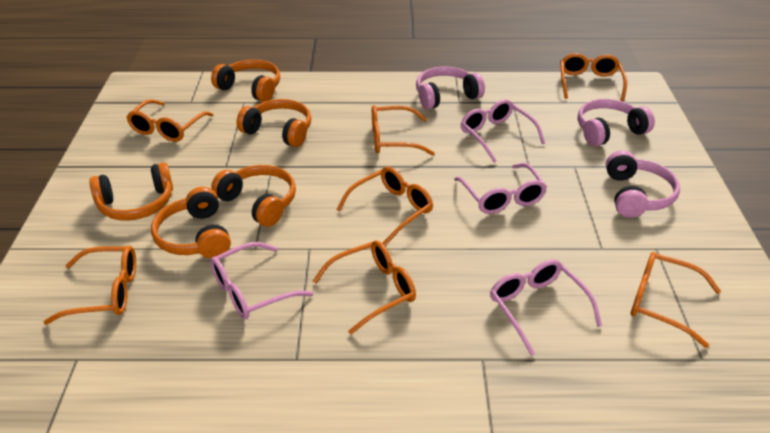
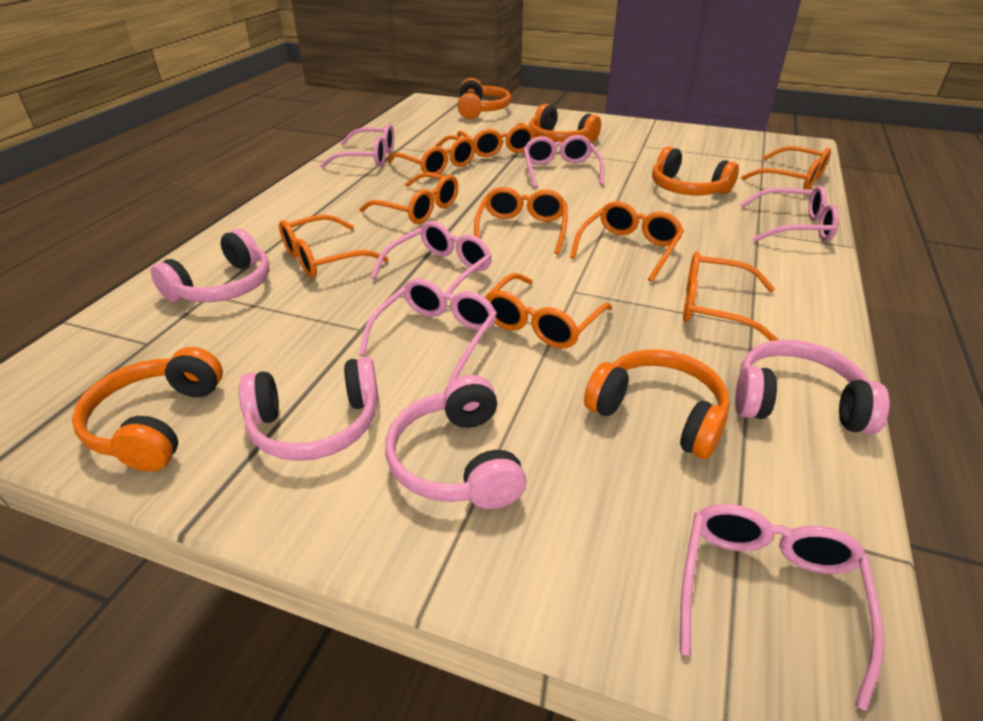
orange glasses: [44,246,136,325] [126,99,213,142] [313,240,416,335] [337,167,433,246] [372,105,435,155] [560,53,627,101] [631,252,721,348] = 7 -> [279,214,388,278] [359,172,458,224] [387,135,475,174] [457,123,536,157] [474,187,567,255] [485,273,612,349] [570,201,684,282] [683,252,779,341] [741,146,831,190] = 9
pink glasses: [210,242,313,319] [454,163,547,214] [461,99,545,163] [490,259,602,356] = 4 -> [320,124,394,168] [359,278,497,383] [371,221,492,300] [523,135,604,188] [680,504,884,711] [740,186,839,242] = 6
pink headphones: [416,67,485,109] [578,99,655,146] [606,150,680,218] = 3 -> [150,229,269,302] [239,357,379,461] [385,375,526,509] [735,340,889,435] = 4

